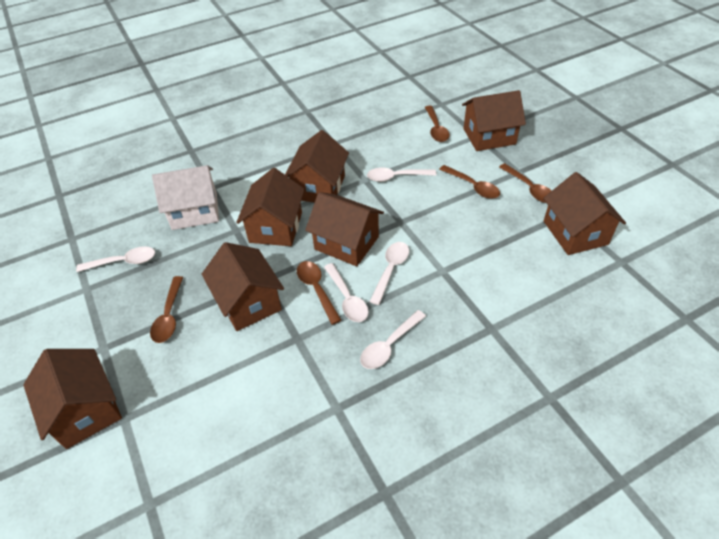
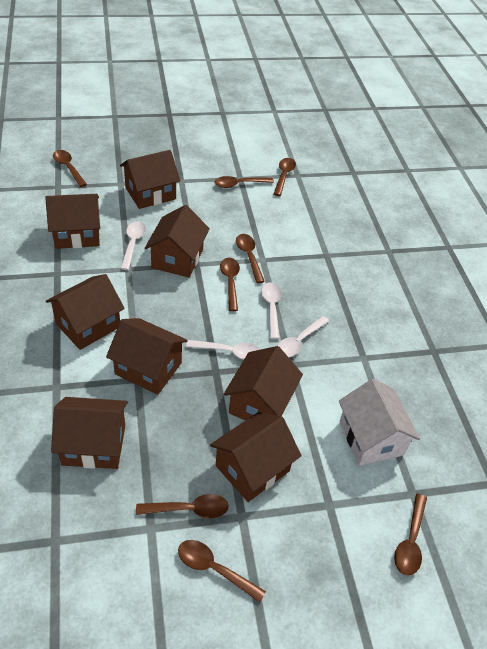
brown house: [23,349,122,449] [202,242,284,331] [236,168,305,246] [285,130,349,203] [305,192,384,266] [462,90,526,151] [543,172,626,255] = 7 -> [45,194,100,249] [46,274,125,350] [51,397,128,469] [106,318,188,395] [120,150,180,209] [145,205,210,278] [210,412,301,502] [224,346,303,420] = 8
brown spoon: [150,276,183,343] [297,261,341,325] [425,106,450,142] [439,165,500,199] [499,163,552,203] = 5 -> [53,150,87,187] [136,494,229,519] [178,540,266,602] [215,176,274,188] [220,258,240,311] [236,234,265,283] [273,158,296,196] [394,493,427,576] = 8
white spoon: [76,246,155,272] [324,263,369,322] [360,310,426,369] [367,168,436,182] [369,242,409,305] = 5 -> [120,221,146,270] [186,340,261,360] [261,282,281,339] [277,316,329,357] = 4

